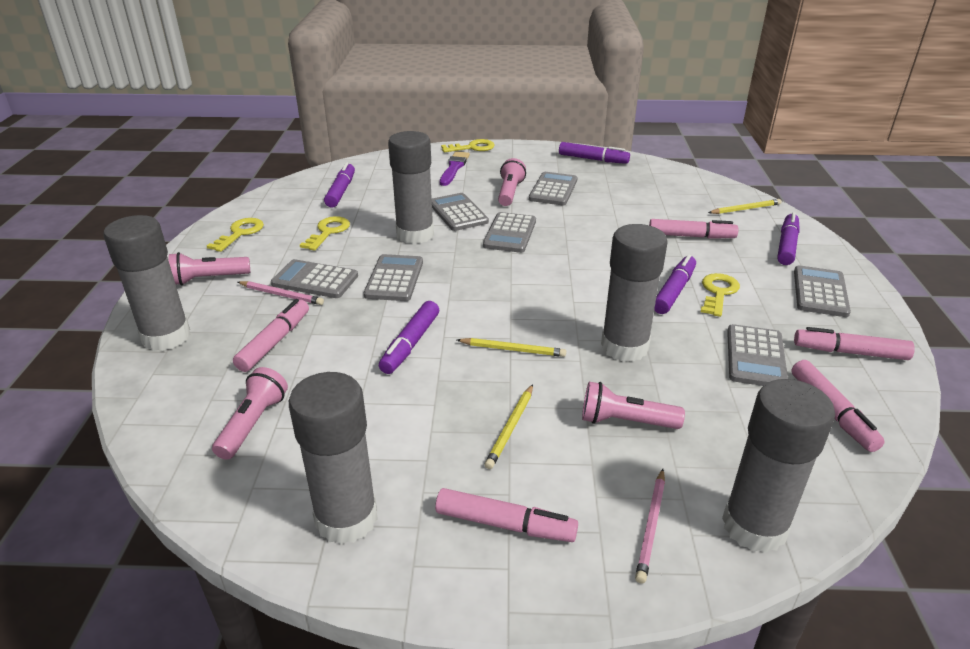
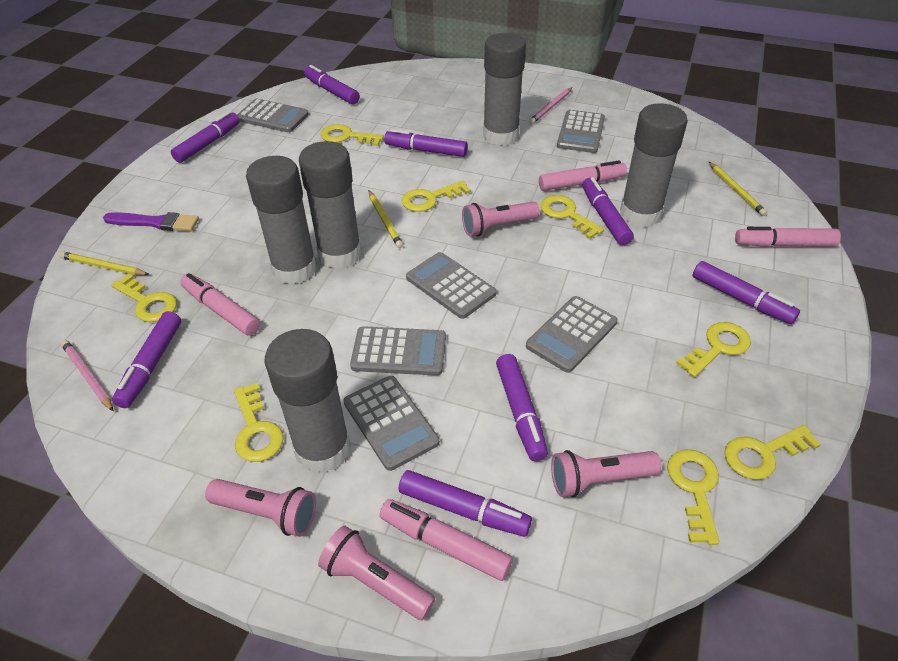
grey calculator: [271,259,358,298] [364,254,423,301] [432,193,489,231] [483,212,536,253] [529,172,577,205] [727,324,788,386] [794,265,851,317] = 7 -> [237,99,309,133] [343,376,440,471] [350,326,446,376] [406,252,497,319] [526,296,617,373] [557,110,605,153] = 6
pink marker: [233,299,309,372] [435,488,578,542] [649,219,738,239] [791,360,885,452] [794,327,915,360] = 5 -> [180,273,260,336] [380,499,513,581] [539,160,627,191] [735,227,841,247] = 4
purple marker: [324,162,355,208] [379,301,439,374] [559,142,630,164] [654,255,696,314] [777,212,800,265] = 5 -> [112,311,181,408] [171,111,240,163] [304,65,360,104] [384,129,468,157] [399,470,532,537] [496,354,548,461] [582,177,634,245] [693,261,800,324] = 8
yellow key: [207,218,264,252] [300,216,350,251] [441,139,495,153] [701,273,740,317] = 4 -> [111,274,177,322] [234,383,284,462] [321,124,384,146] [402,180,471,212] [540,195,604,239] [667,449,720,545] [676,322,751,377] [724,425,821,480] = 8

